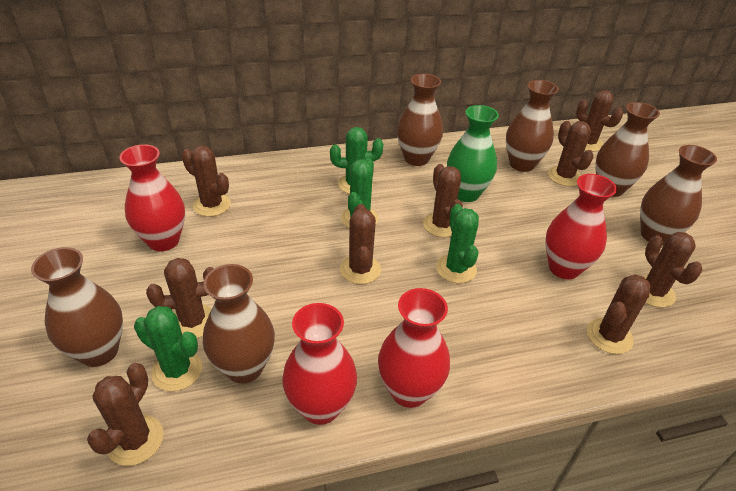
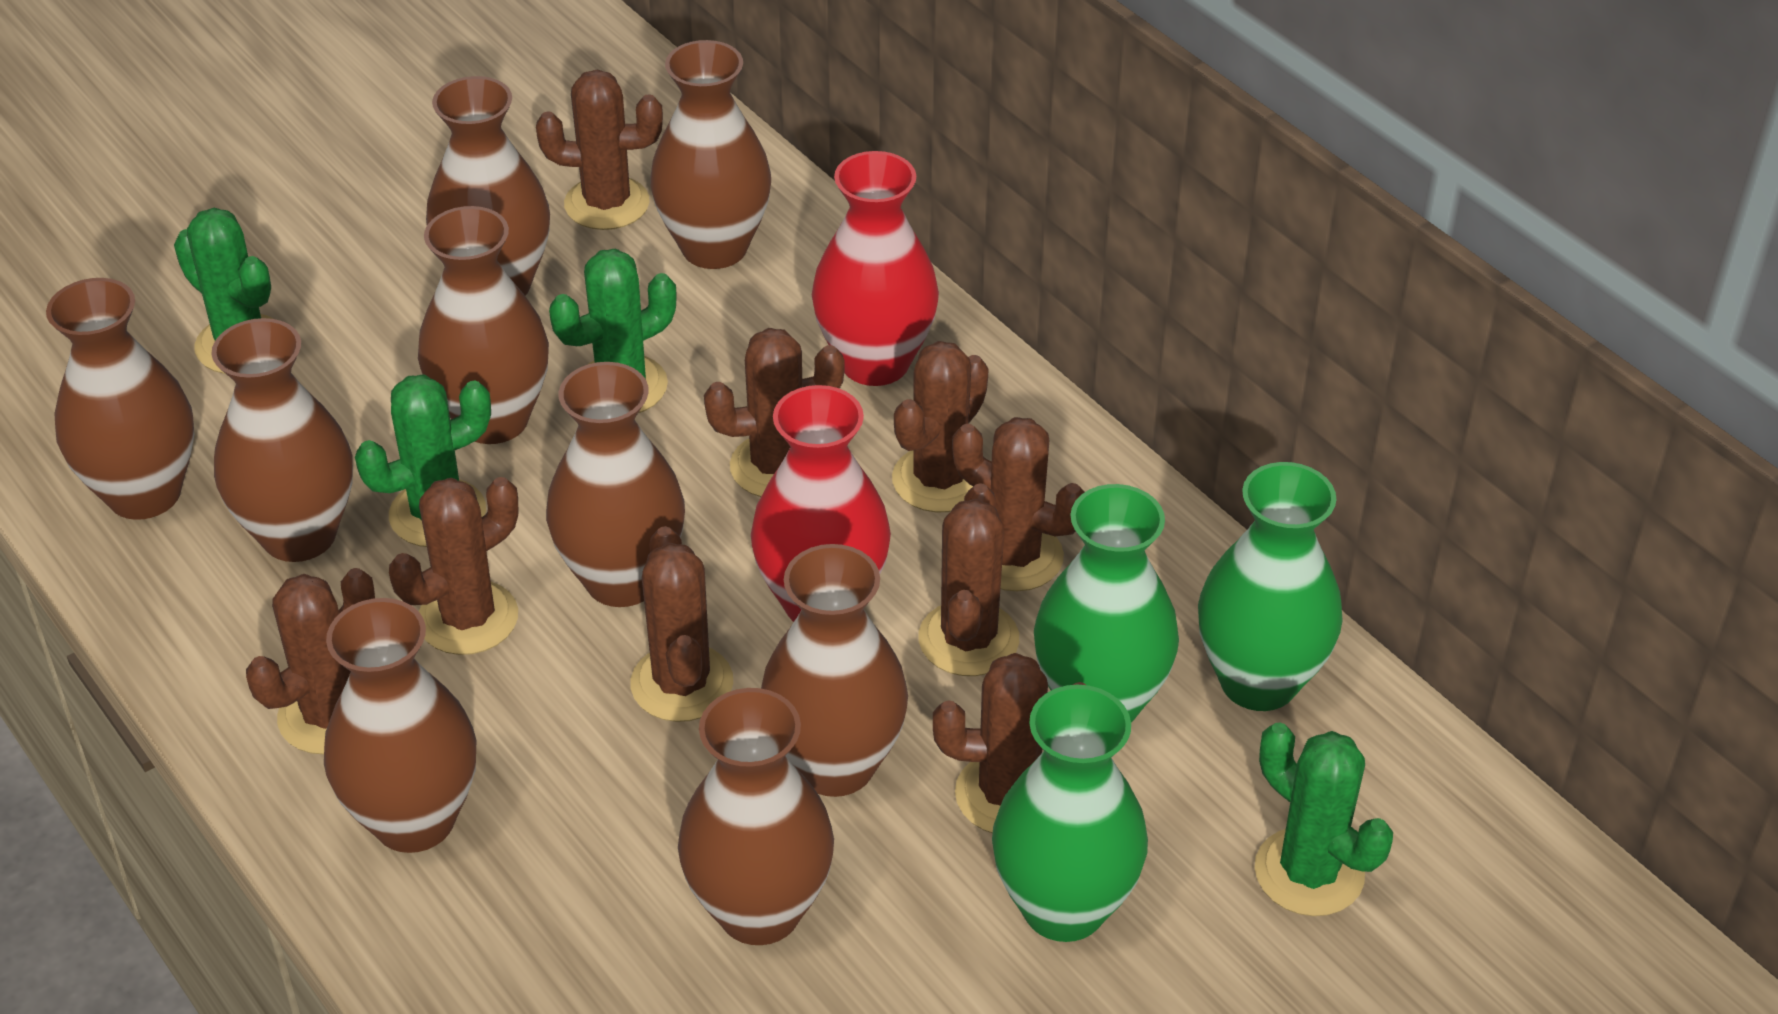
brown vase: [31,247,123,367] [203,264,275,384] [397,74,443,166] [506,80,559,172] [595,102,660,197] [640,145,717,245] = 6 -> [46,278,194,520] [211,318,353,562] [324,598,476,853] [418,206,549,444] [426,76,550,295] [546,362,685,607] [650,40,771,269] [678,688,834,945] [761,544,908,797] = 9
green vase: [447,105,499,202] = 1 -> [992,685,1148,942] [1034,484,1179,723] [1198,462,1343,711] = 3
red vase: [119,144,185,251] [282,303,357,425] [378,288,450,408] [545,174,617,279] = 4 -> [751,385,891,622] [812,151,939,386] = 2

